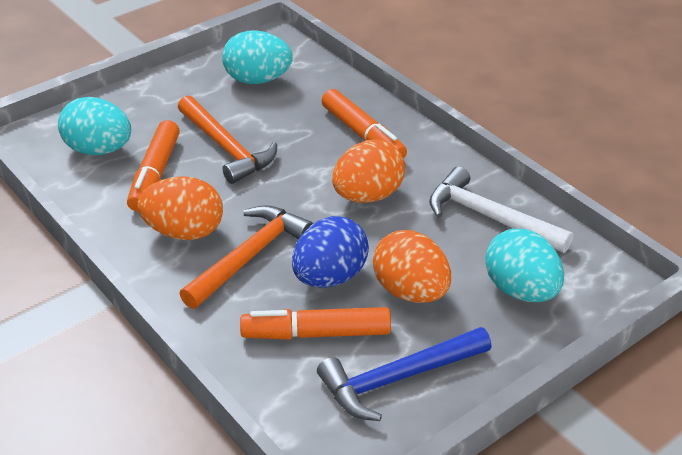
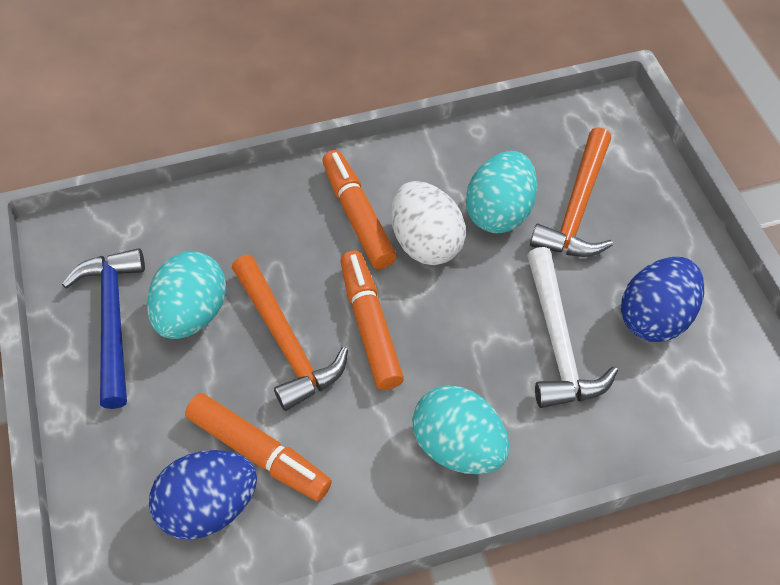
blue egg: [292,216,369,288] = 1 -> [149,450,257,539] [621,257,704,342] = 2
orange egg: [137,176,223,240] [332,139,405,203] [373,230,451,303] = 3 -> none = 0
white egg: none = 0 -> [391,181,466,265] = 1

